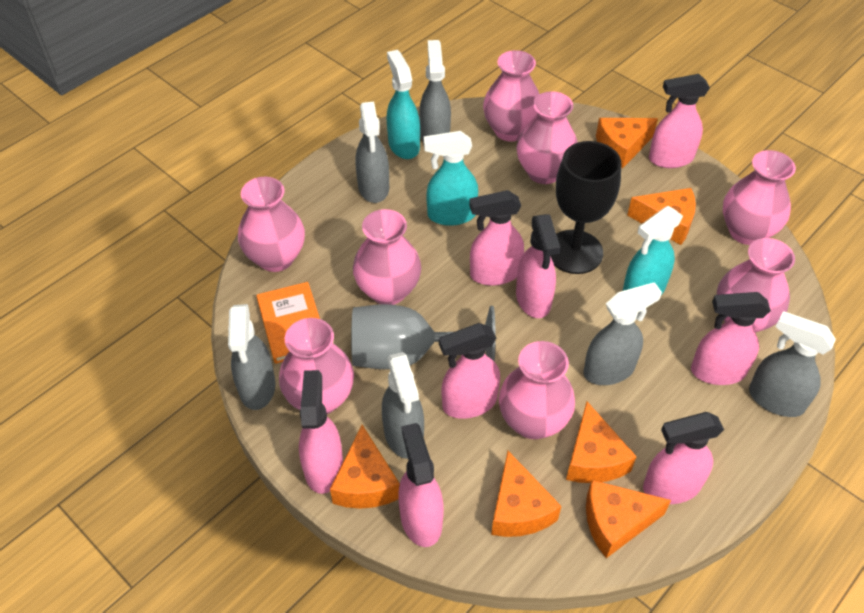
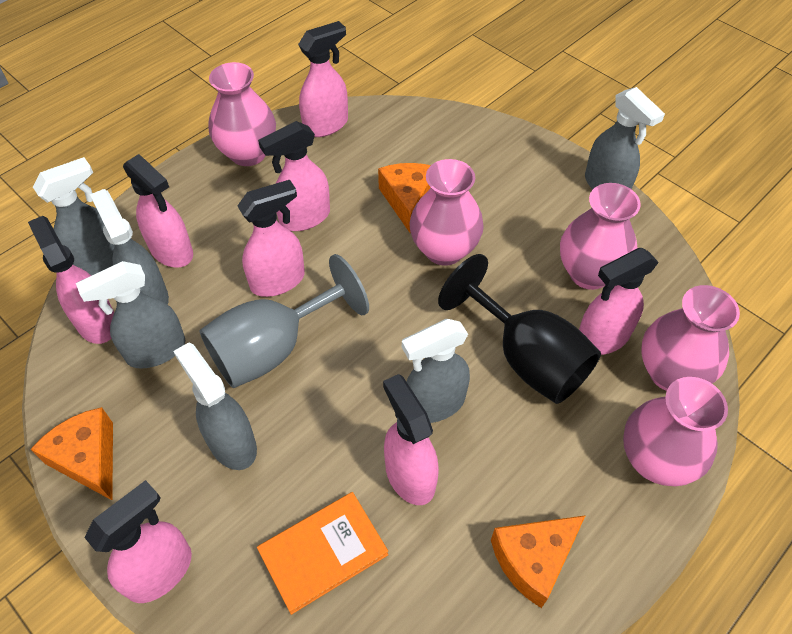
orange cheese: [330,425,400,509] [491,451,561,537] [566,402,637,483] [586,480,671,558] [596,118,658,168] [627,188,696,245] = 6 -> [31,407,113,500] [378,163,431,233] [491,515,586,608] = 3
pink vase: [238,177,305,272] [279,318,354,414] [353,209,421,305] [483,50,539,142] [499,341,575,439] [516,91,578,184] [717,238,795,333] [723,150,796,245] = 8 -> [208,62,276,166] [409,159,484,266] [560,183,641,290] [623,377,728,486] [641,285,740,391] = 5
turquoise spray bottle: [387,50,420,159] [424,131,478,226] [623,206,683,295] = 3 -> none = 0

